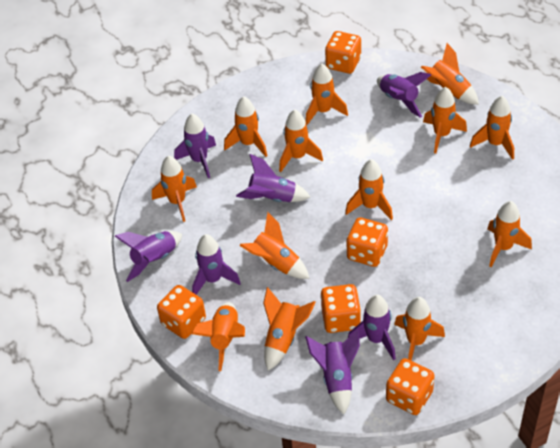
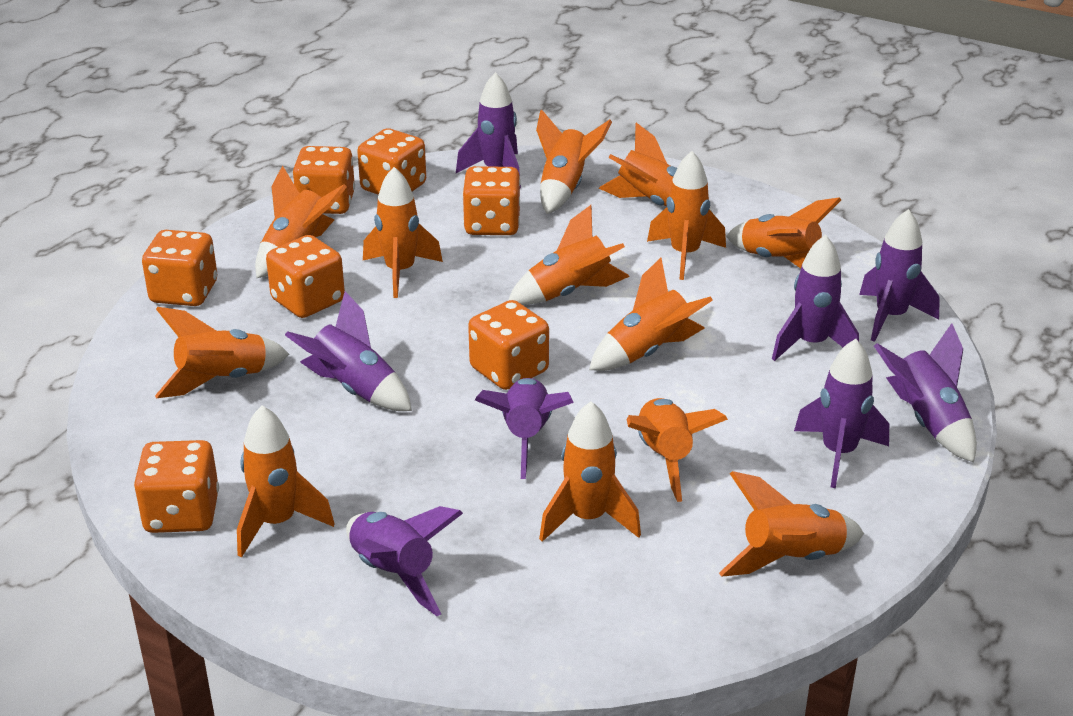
orange dice: [157,285,206,339] [320,284,361,333] [325,31,361,74] [347,217,388,267] [386,358,435,415] = 5 -> [134,440,219,533] [142,230,217,306] [266,235,345,318] [293,146,355,214] [357,128,426,195] [462,166,521,235] [468,300,549,390] = 7
purple rocket: [115,231,182,282] [174,114,216,178] [192,234,241,295] [236,154,310,202] [305,329,360,415] [348,295,396,360] [377,72,431,118] = 7 -> [285,291,412,411] [346,506,463,616] [456,72,521,188] [475,378,574,479] [772,235,859,361] [794,339,889,488] [859,209,940,342] [874,323,977,463] = 8

